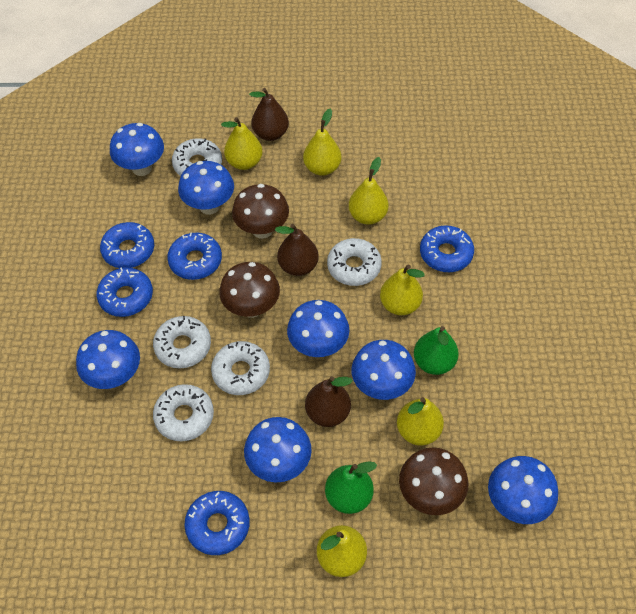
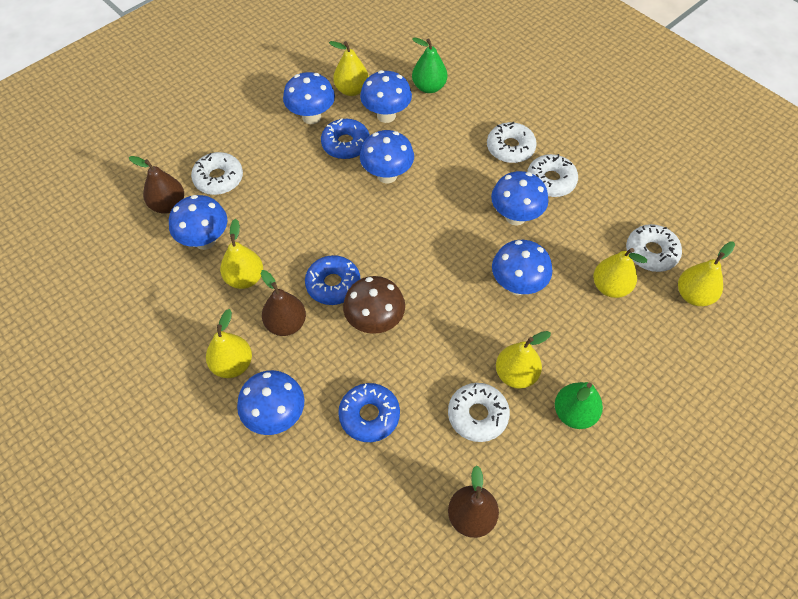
blue donut: [97,267,153,317] [100,222,154,268] [167,233,222,280] [184,491,250,555] [420,225,474,272] = 5 -> [305,255,361,305] [321,118,370,159] [338,383,400,442] = 3
brown mushroom: [219,262,280,318] [232,184,289,239] [399,447,468,515] = 3 -> [343,276,405,334] = 1

